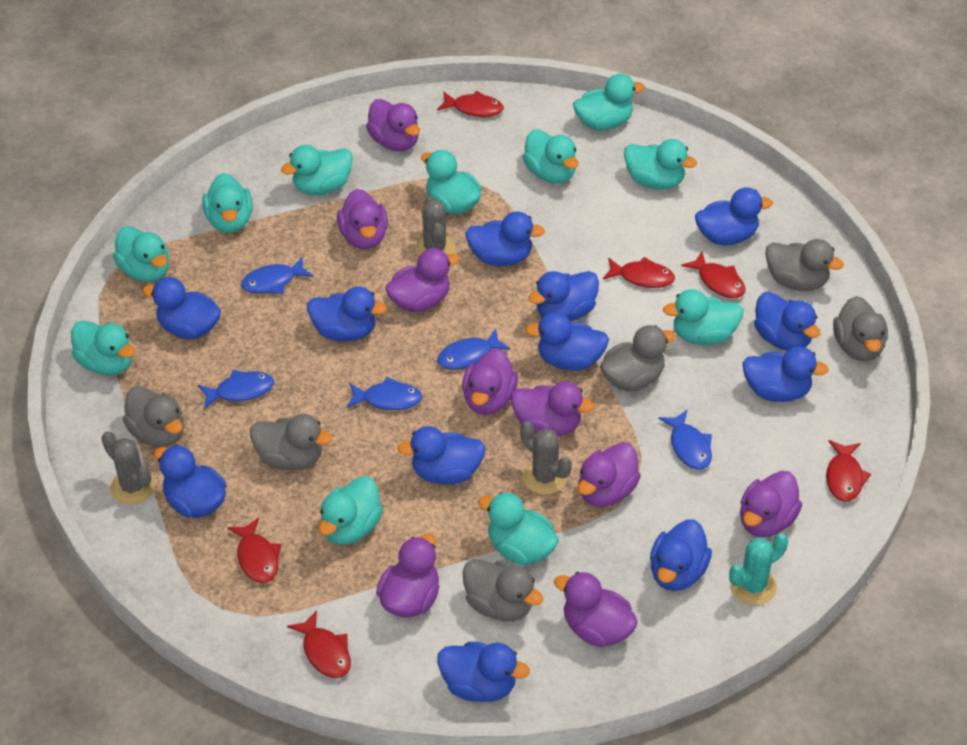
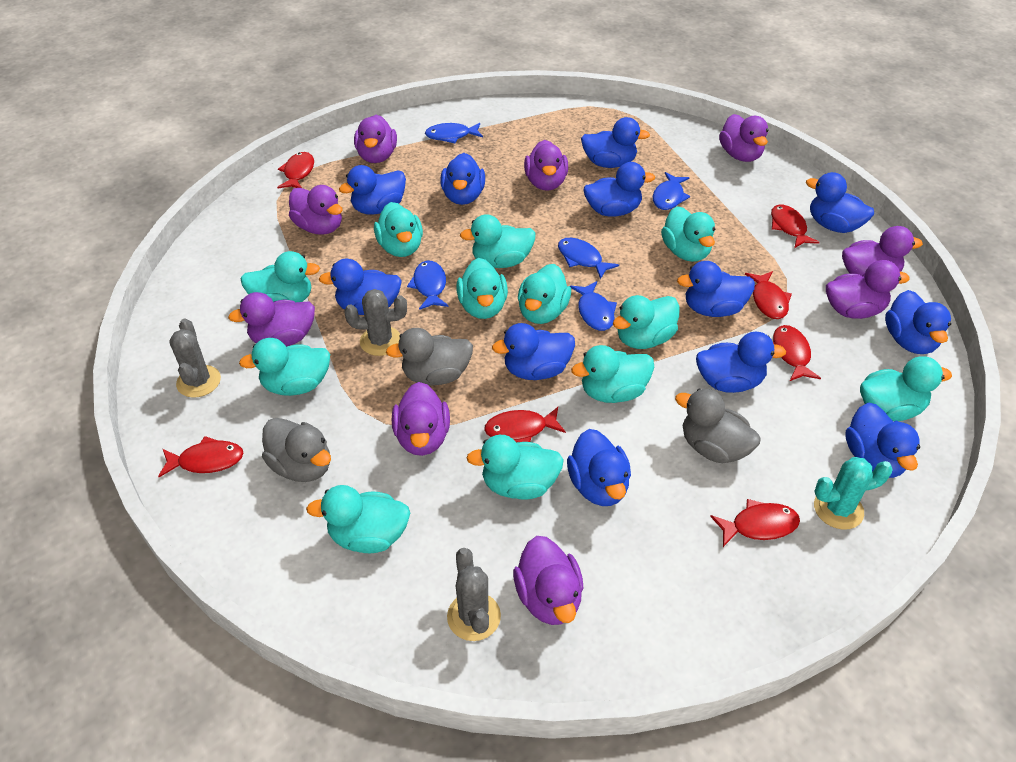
grey duck: [123,386,184,447] [250,414,333,470] [463,559,543,621] [600,325,676,391] [765,239,844,291] [833,296,888,361] = 6 -> [262,418,331,482] [386,328,473,385] [675,389,761,463] = 3
red fish: [227,518,281,583] [287,610,351,678] [437,91,504,117] [603,257,675,288] [681,252,746,298] [826,440,871,502] = 6 -> [158,436,244,477] [277,152,314,188] [484,407,566,443] [710,499,800,547] [745,271,792,319] [771,205,820,248] [773,325,821,381] = 7
turquoise duck: [71,320,135,375] [113,226,169,282] [202,173,253,233] [281,145,353,195] [319,476,383,545] [421,150,481,215] [478,492,559,565] [523,129,579,183] [573,74,645,131] [624,139,697,190] [663,289,744,345] = 11 -> [239,338,330,396] [241,251,320,302] [306,485,410,553] [374,202,423,257] [456,258,508,319] [460,214,536,268] [466,435,564,500] [518,264,571,324] [571,345,654,403] [613,295,680,349] [661,206,715,262] [860,356,952,421] = 12

